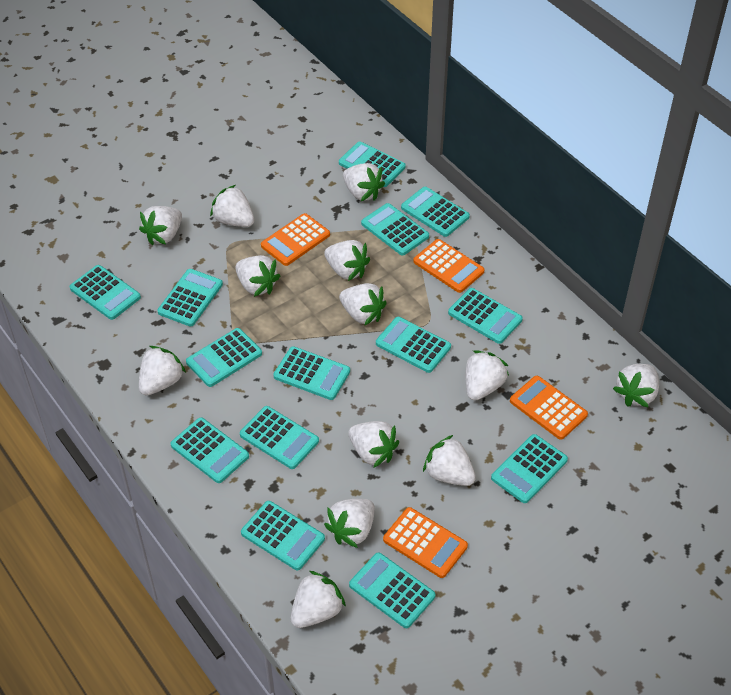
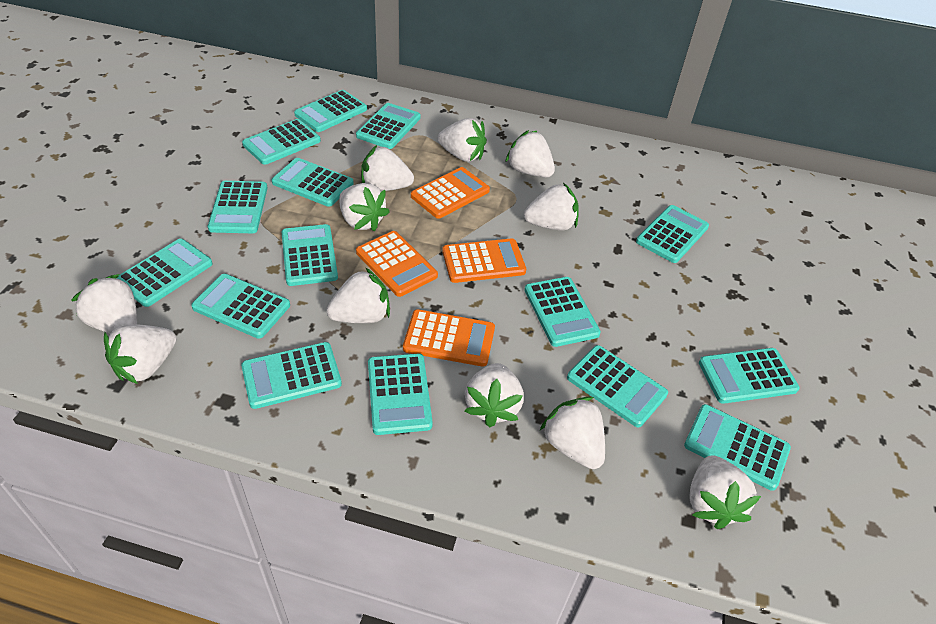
turquoise calculator: [70,265,141,320] [157,269,223,327] [170,417,249,483] [186,328,262,387] [240,406,319,469] [241,501,325,570] [273,346,350,400] [339,142,406,187] [349,552,435,628] [361,203,429,256] [376,317,451,373] [401,187,470,237] [448,288,523,344] [491,434,568,503] = 14 -> [116,239,212,307] [191,274,290,339] [208,181,267,233] [241,342,342,409] [242,119,321,165] [272,158,354,207] [282,224,338,286] [294,90,367,132] [356,103,421,149] [368,353,433,435] [524,277,601,347] [567,345,668,427] [636,205,709,263] [684,404,791,491] [699,348,800,404] = 15
white strawberry: [139,206,182,245] [139,346,186,395] [210,185,255,227] [235,255,280,297] [291,571,346,628] [324,240,370,281] [324,499,375,548] [339,283,387,326] [343,163,385,201] [348,421,399,468] [423,435,476,486] [466,350,509,401] [613,364,659,407] = 13 -> [71,274,137,333] [104,324,176,384] [326,267,390,323] [339,183,390,232] [361,145,414,191] [437,118,487,162] [464,363,524,428] [506,130,555,177] [524,183,579,231] [539,397,605,469] [689,455,761,529] = 11

